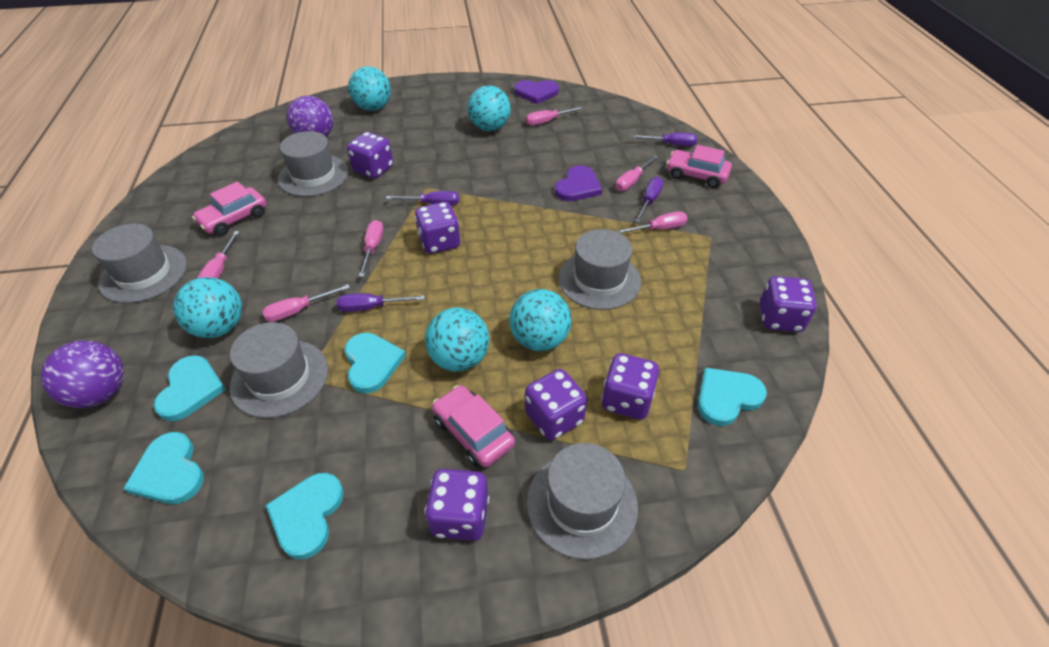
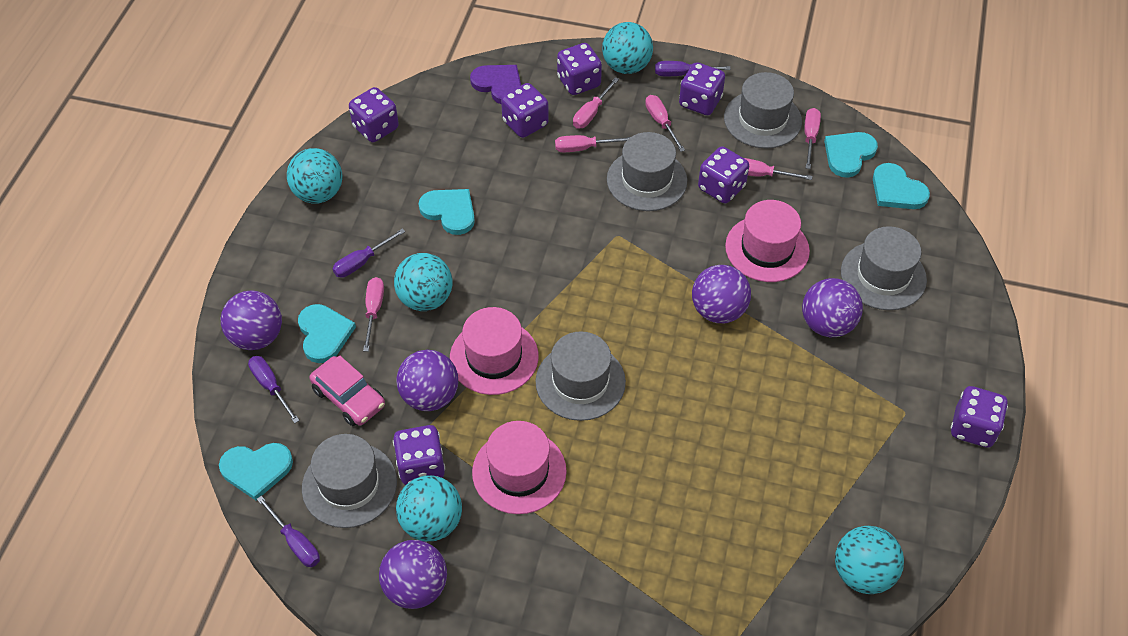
pink car: [192,181,267,236] [432,385,515,467] [666,145,732,188] = 3 -> [309,355,385,426] = 1
pink hat: none = 0 -> [450,307,539,395] [472,421,567,514] [725,200,810,282] = 3
purple ball: [41,341,124,408] [287,96,333,137] = 2 -> [221,290,282,350] [379,540,447,609] [396,350,458,411] [692,265,751,323] [802,278,863,337] = 5
purple dice: [347,132,393,179] [415,202,460,254] [425,469,489,541] [525,369,587,440] [601,353,659,419] [760,276,817,332] = 6 -> [349,87,399,142] [393,425,445,485] [501,83,549,138] [557,43,602,95] [679,62,725,115] [698,147,749,203] [951,386,1008,448] = 7
purple heart: [514,80,559,104] [555,165,602,201] = 2 -> [470,65,521,104] = 1

